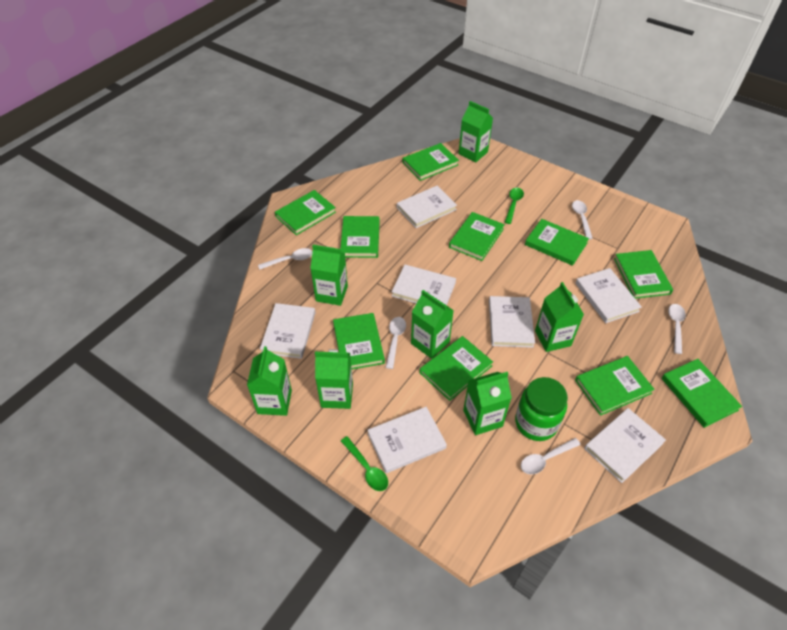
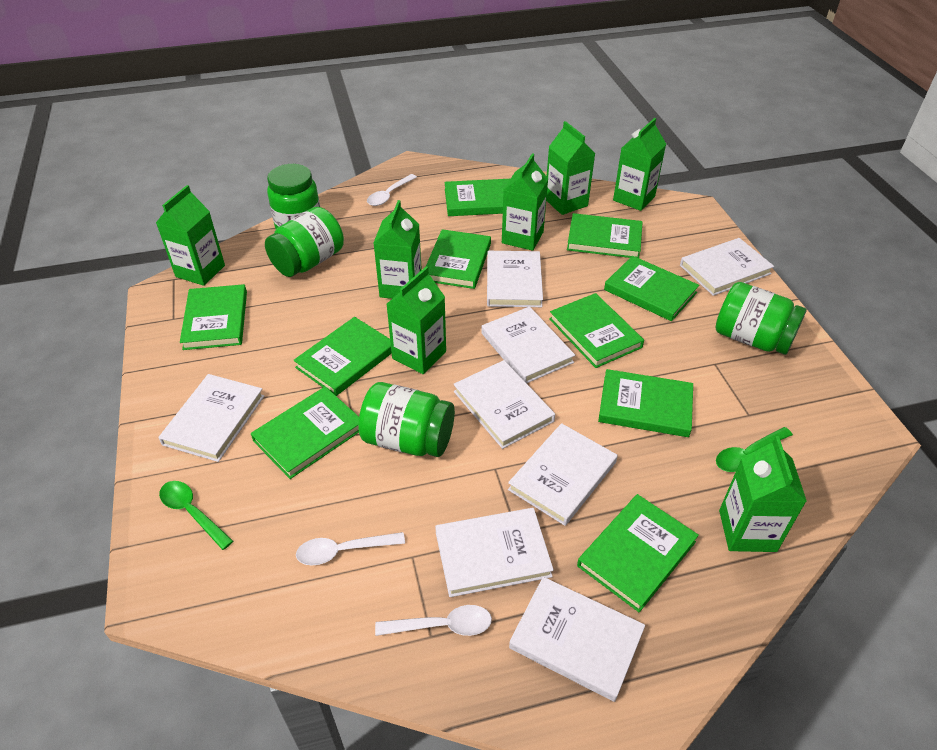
green jar: [515,377,568,441] = 1 -> [265,207,344,277] [267,164,320,229] [358,382,455,457] [715,282,807,355] = 4
white book: [260,303,315,359] [367,407,447,473] [392,265,456,305] [397,186,457,228] [489,296,535,348] [575,268,642,323] [584,408,666,483] = 7 -> [158,374,264,462] [435,508,554,597] [453,360,555,449] [481,306,575,383] [487,251,543,307] [508,423,618,526] [509,577,645,702] [680,238,774,296] = 8
white spoon: [258,248,313,270] [385,317,406,369] [521,438,581,474] [572,200,593,239] [668,304,686,354] = 5 -> [296,532,405,565] [367,174,417,206] [375,605,492,636] = 3

